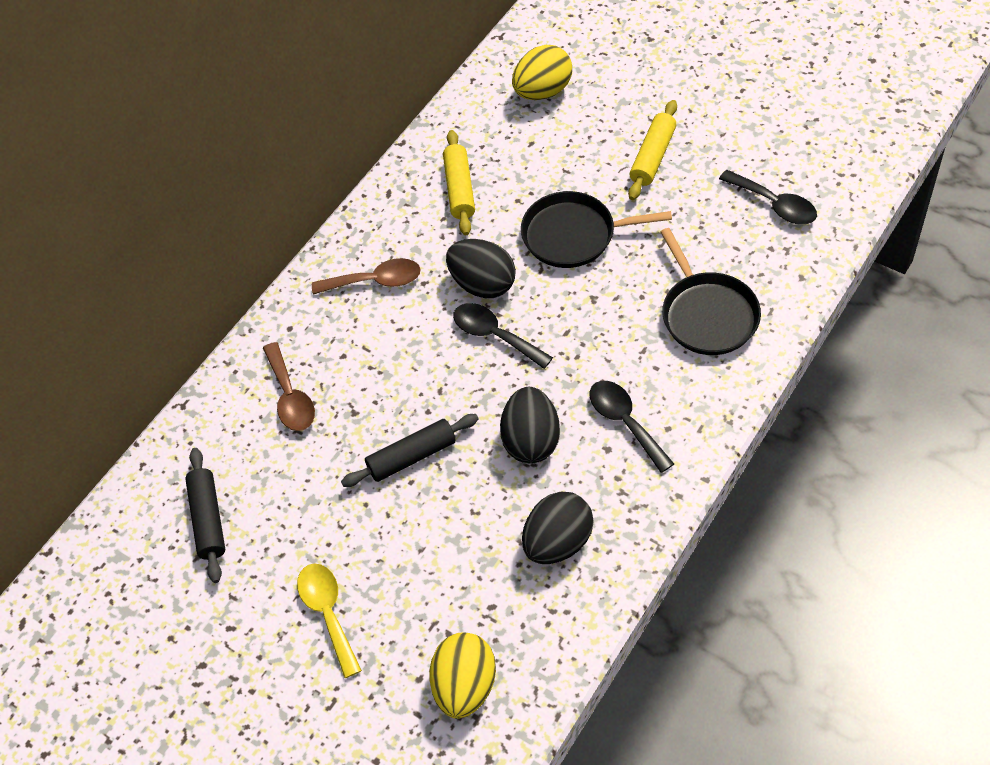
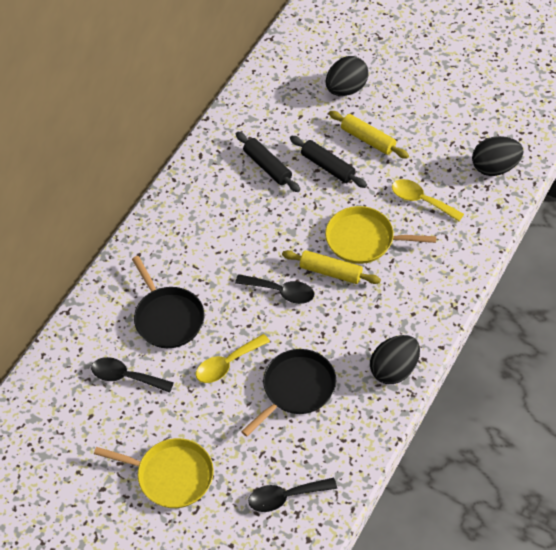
brown spoon: [263,342,315,431] [312,258,421,295] = 2 -> none = 0
yellow egg: [429,633,496,719] [512,45,572,100] = 2 -> none = 0
yellow pan: none = 0 -> [94,438,214,508] [325,206,436,264] = 2
yellow spoon: [297,563,362,678] = 1 -> [196,334,270,383] [392,179,464,221] = 2

